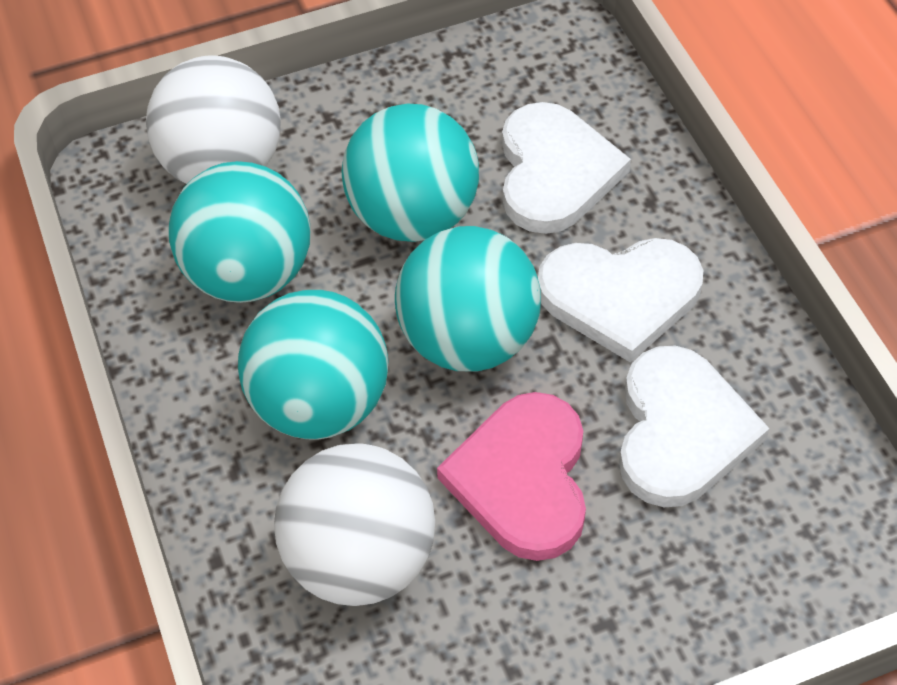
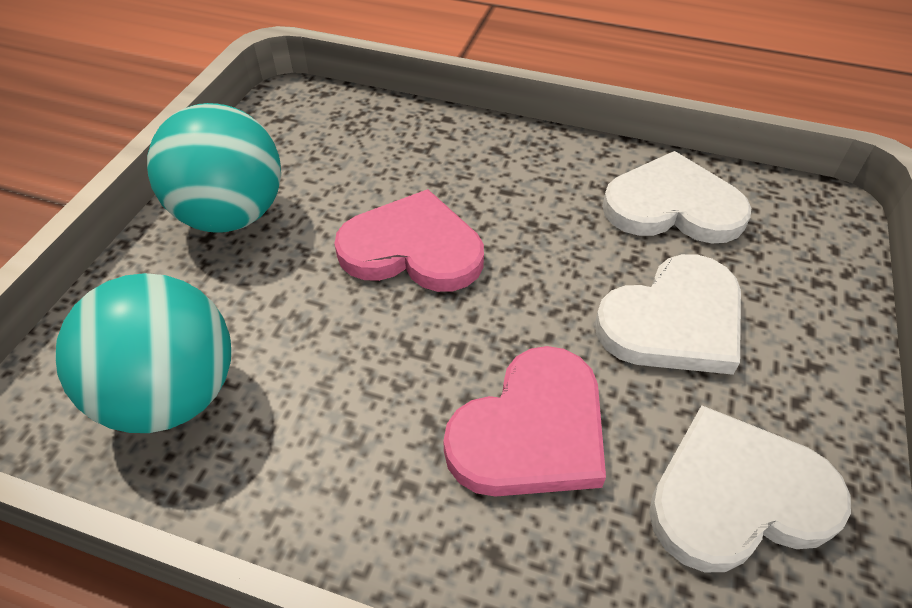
pink heart: [437,392,586,561] = 1 -> [334,189,484,292] [444,346,606,497] = 2
turquoise ball: [169,161,310,303] [238,290,389,439] [342,104,479,242] [395,226,541,372] = 4 -> [55,273,231,433] [147,103,281,233] = 2
white ball: [146,56,281,184] [274,443,435,606] = 2 -> none = 0

